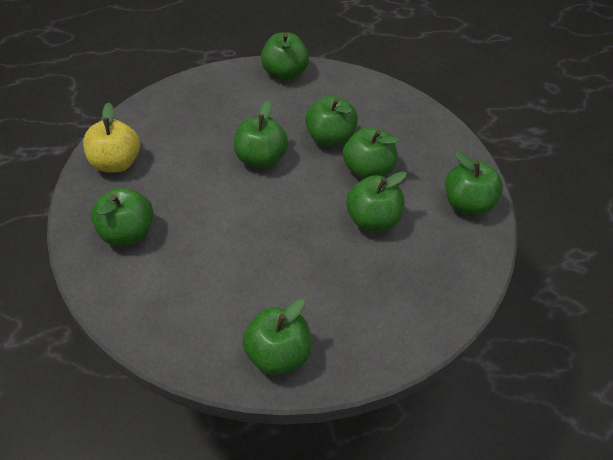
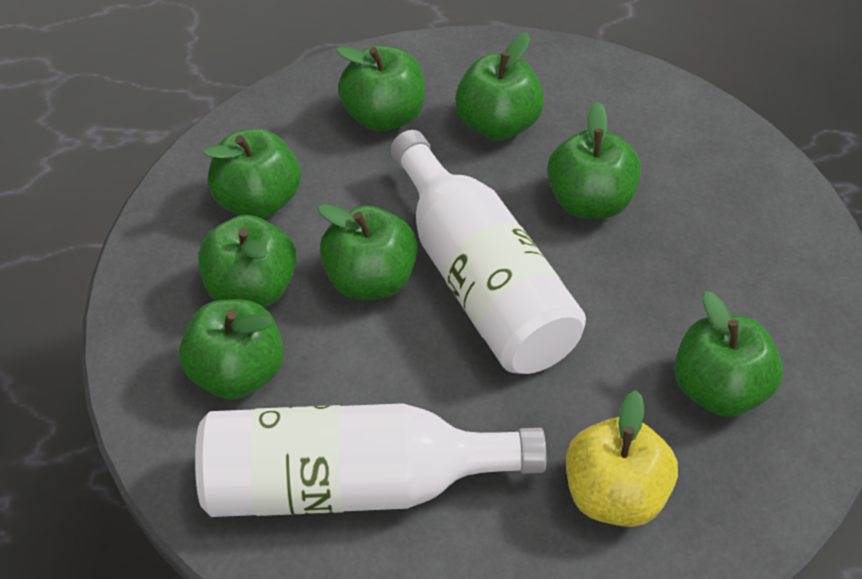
white bottle: none = 0 -> [195,403,546,517] [390,130,586,374] = 2

